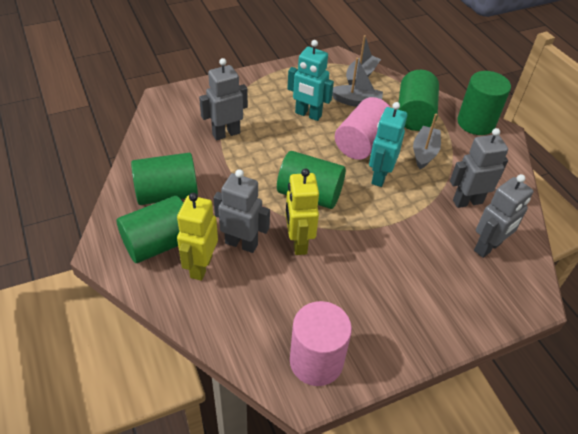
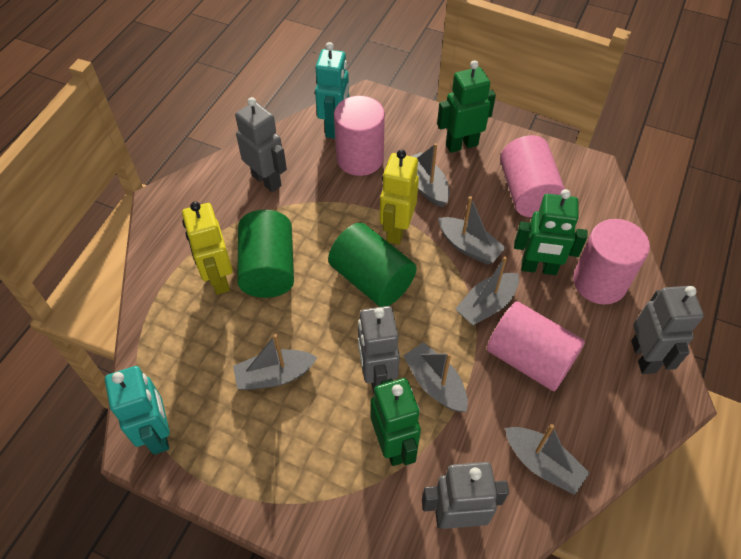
green cylinder: [117,196,183,263] [131,153,198,205] [277,151,346,209] [398,70,439,131] [457,71,511,135] = 5 -> [237,210,294,298] [328,223,417,307] = 2
green robot: none = 0 -> [371,378,421,466] [437,60,496,153] [514,189,588,275] = 3
grey boat: [332,58,383,107] [346,35,381,85] [413,114,441,169] = 3 -> [233,334,318,390] [403,342,468,412] [411,143,450,207] [438,196,506,265] [456,256,519,326] [505,424,589,495] = 6
pink cylinder: [290,301,352,386] [335,97,391,160] = 2 -> [334,96,385,176] [487,302,585,391] [500,135,565,217] [573,219,650,305] = 4

